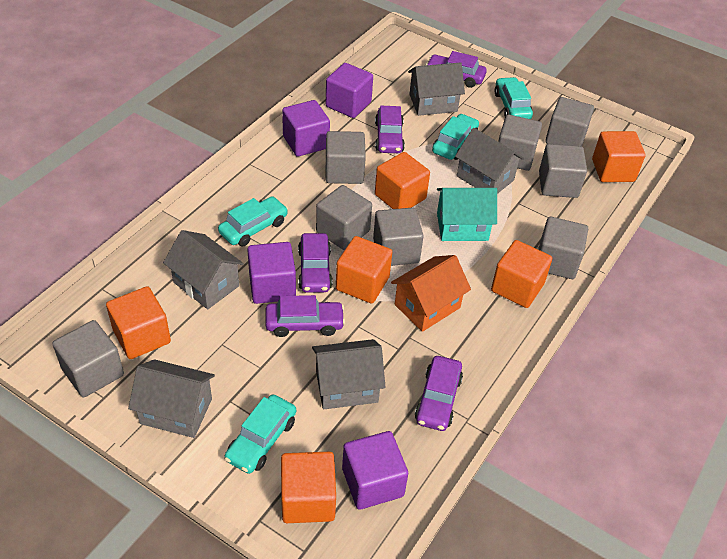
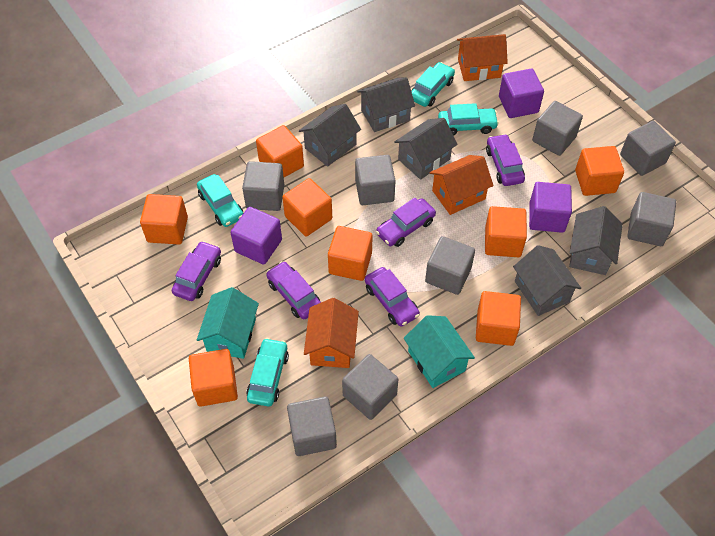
orange cube: [106,286,171,359] [281,452,336,523] [336,236,392,304] [375,152,430,209] [491,240,552,308] [592,131,645,182] = 6 -> [140,194,188,245] [189,349,238,407] [256,125,304,177] [282,178,332,237] [328,226,373,281] [476,291,521,346] [485,206,527,257] [575,146,624,196] = 8
orange house: [391,255,471,332] = 1 -> [304,298,359,368] [430,155,494,215] [457,34,508,81] = 3
purple cube: [247,242,296,304] [282,100,330,157] [326,63,373,118] [342,431,408,510] = 4 -> [230,207,282,265] [499,68,544,118] [529,182,572,233] = 3
turquoise house: [437,188,497,241] = 1 -> [197,287,259,359] [404,315,475,388] = 2

